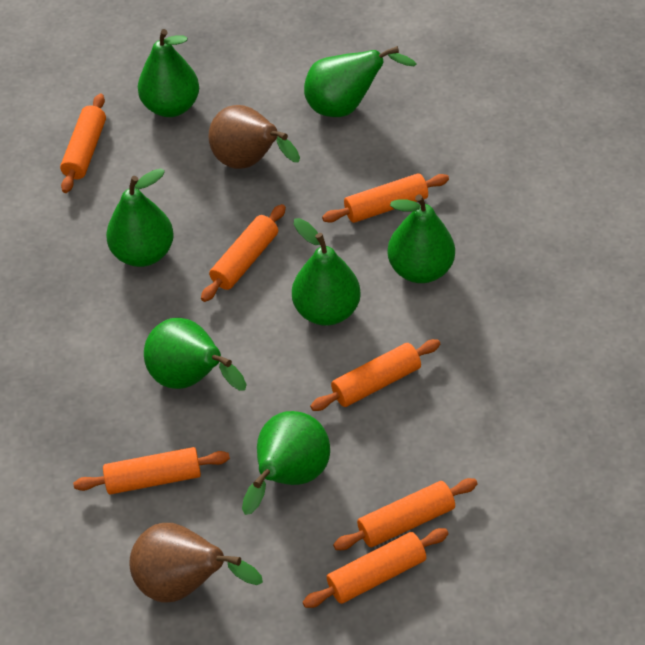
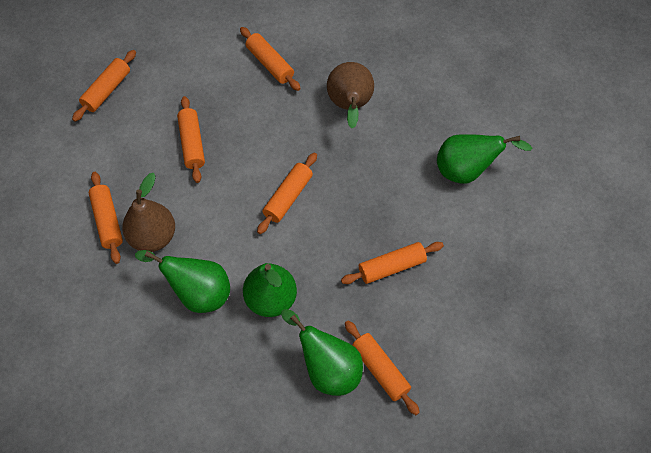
green pear: [106,168,174,267] [138,29,199,117] [144,318,247,391] [242,411,330,515] [292,218,361,326] [304,46,416,117] [387,195,455,283] = 7 -> [135,250,230,313] [243,263,297,317] [281,309,363,396] [437,134,532,184] = 4

